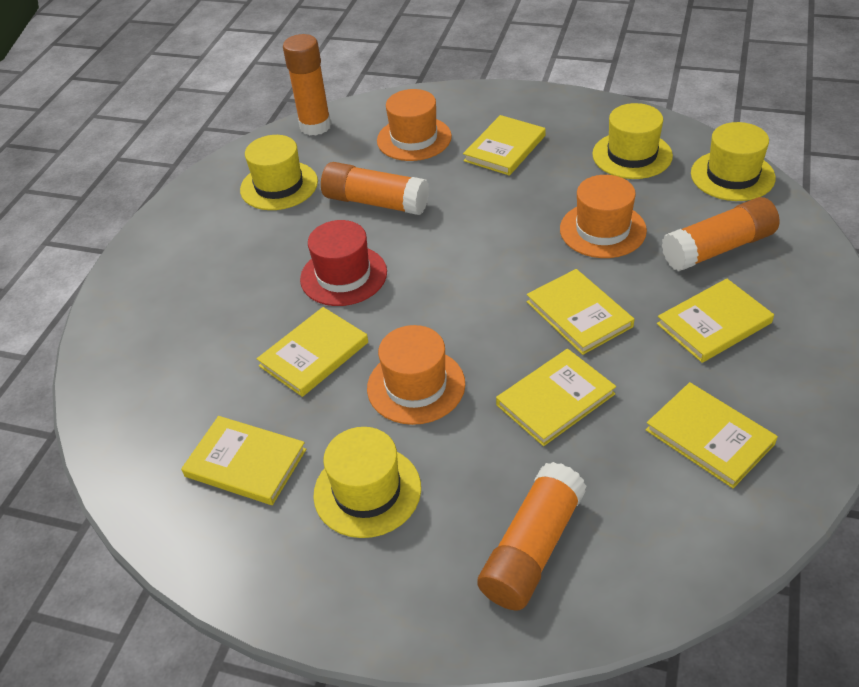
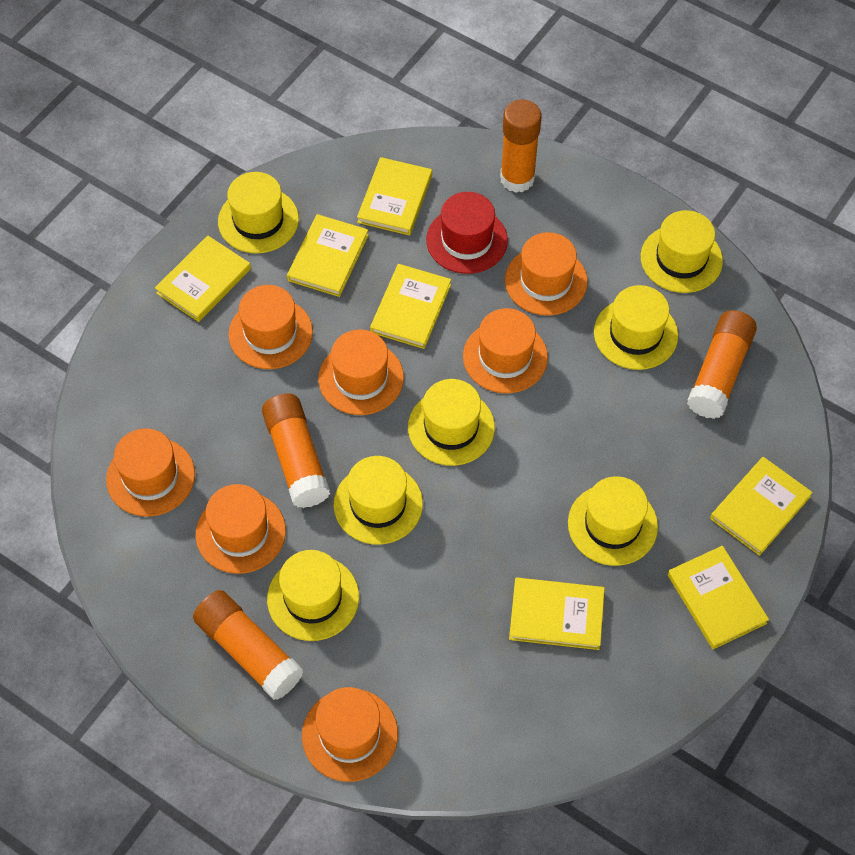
orange hat: [367,325,465,425] [377,89,452,161] [560,175,647,258] = 3 -> [106,428,195,517] [196,484,286,574] [228,285,313,369] [302,687,398,782] [318,330,404,415] [463,308,548,393] [505,232,587,316] = 7
yellow hat: [240,135,318,210] [313,427,421,538] [592,103,673,179] [691,122,776,201] = 4 -> [218,172,299,253] [267,550,359,641] [334,456,423,545] [408,379,495,466] [568,476,658,566] [594,285,678,370] [641,210,723,293] = 7

